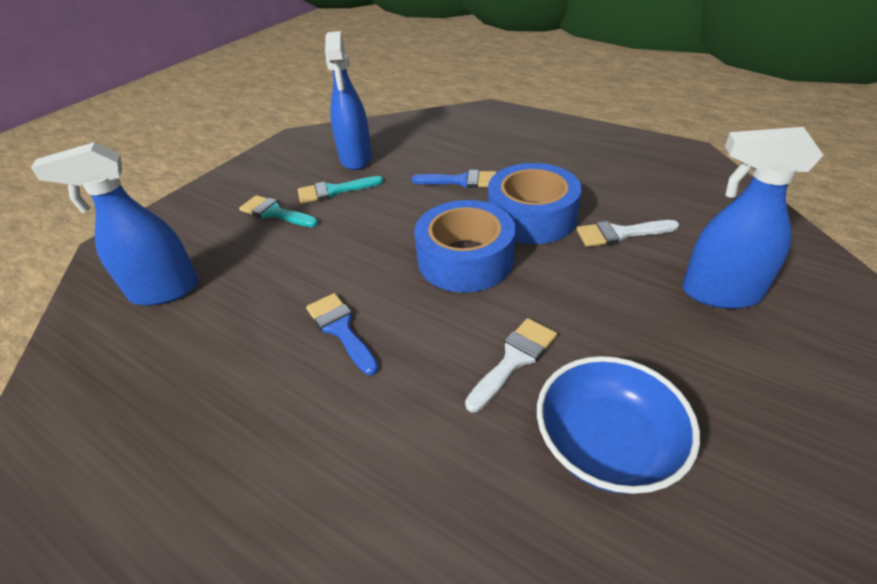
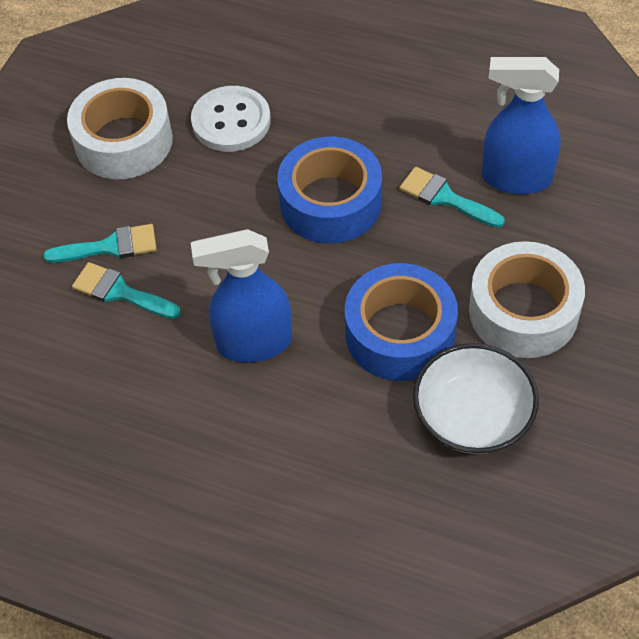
blue bowl: [537,356,700,494] = 1 -> none = 0
blue brush: [306,293,379,375] [411,170,497,188] = 2 -> none = 0
blue spray bottle: [31,142,199,306] [325,31,372,170] [682,127,823,309] = 3 -> [191,229,292,362] [482,57,561,194] = 2
turquoise brush: [239,195,318,227] [298,176,383,204] = 2 -> [43,224,157,263] [72,262,181,319] [399,167,505,228] = 3
white bowl: none = 0 -> [413,343,539,454] = 1
white brush: [465,318,557,412] [576,220,679,247] = 2 -> none = 0
white button: none = 0 -> [191,86,271,152] = 1
white tape: none = 0 -> [67,78,173,179] [469,241,585,358] = 2

